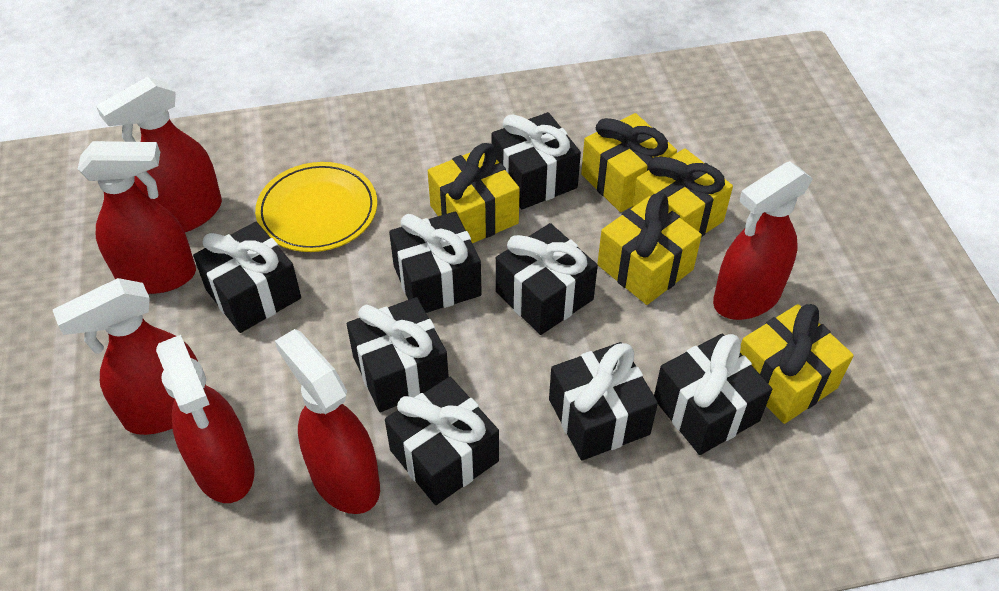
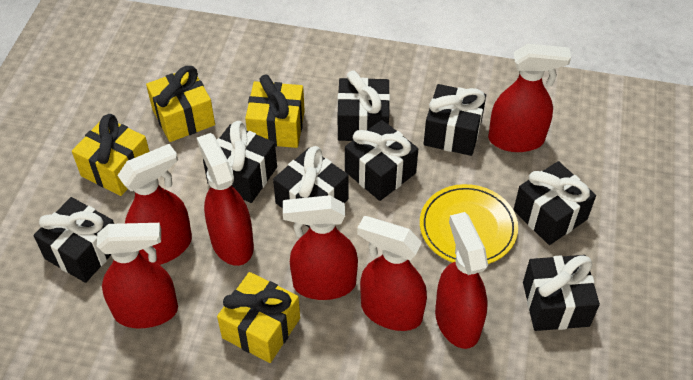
red spray bottle: [53,278,198,435] [78,141,196,294] [96,76,222,232] [156,335,255,503] [275,329,380,514] [713,161,813,320] = 6 -> [97,223,178,328] [117,144,192,265] [197,133,254,266] [283,195,358,300] [357,216,427,331] [435,212,488,349] [488,44,571,152] = 7
yellow gift: [428,143,520,243] [581,113,677,212] [597,193,702,305] [632,149,733,237] [740,304,854,424] = 5 -> [72,114,150,196] [146,66,215,142] [217,272,300,363] [245,74,305,148] = 4

